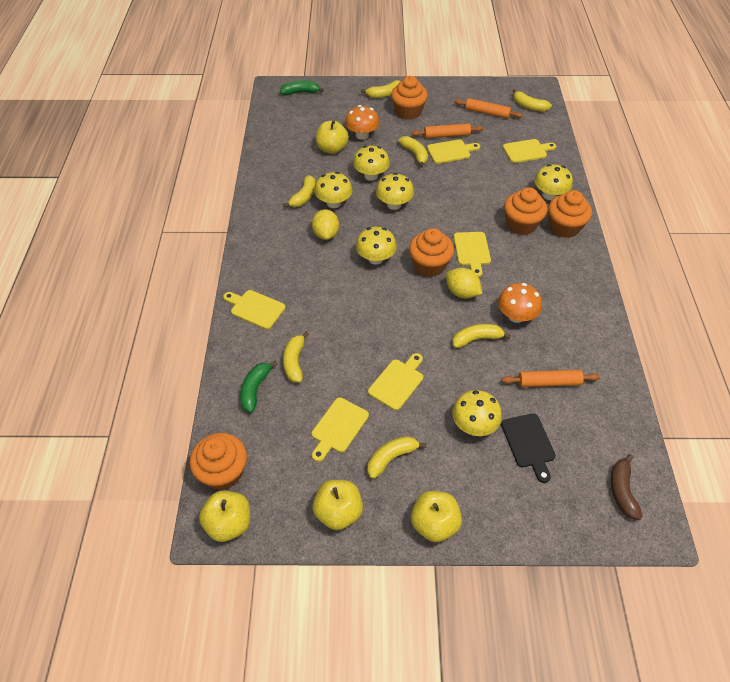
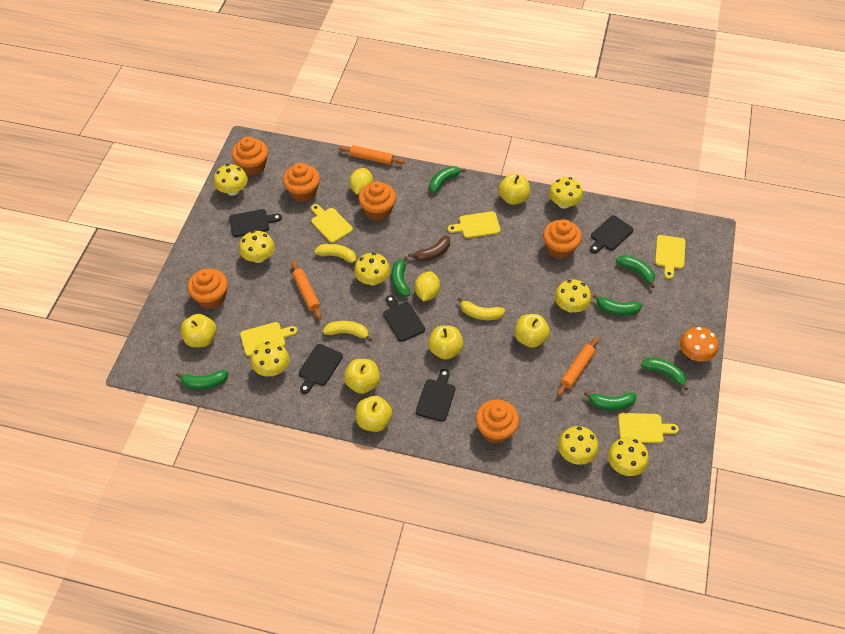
black cutting board: [501,414,556,483] = 1 -> [229,209,282,237] [299,344,343,394] [383,295,425,342] [416,369,455,422] [590,215,633,253] = 5
green banana: [240,361,277,413] [280,80,324,95] = 2 -> [176,370,228,389] [392,256,410,297] [429,166,466,193] [584,391,636,410] [593,294,642,316] [616,255,655,288] [641,358,688,390] = 7
orange cupcake: [190,433,247,490] [391,76,428,120] [409,228,454,277] [504,187,547,235] [548,190,592,238] = 5 -> [188,268,228,309] [232,137,268,175] [283,163,320,202] [359,181,396,221] [476,399,519,444] [543,219,582,259] = 6
orange mushroom: [345,105,380,140] [498,283,542,323] = 2 -> [680,327,718,362] = 1
yellow apple: [199,490,250,542] [313,480,363,530] [316,120,349,154] [411,491,462,542] = 4 -> [181,314,216,348] [344,359,380,394] [356,396,392,432] [428,326,464,360] [498,174,530,205] [515,314,550,348] = 6
yellow banana: [283,175,316,208] [283,331,309,383] [361,80,401,98] [368,436,427,479] [399,136,428,168] [452,324,511,348] [512,89,552,112] = 7 -> [314,244,356,265] [323,321,372,342] [457,297,505,320] = 3
yellow cutting board: [223,290,285,329] [312,398,369,462] [368,353,423,410] [427,139,480,164] [454,232,491,277] [503,139,556,163] = 6 -> [240,322,297,356] [311,204,353,243] [448,211,500,238] [618,413,679,443] [655,235,685,279] = 5
yellow mushroom: [314,172,353,208] [353,145,390,181] [356,227,397,265] [376,173,414,210] [452,390,502,436] [534,164,573,200] = 6 -> [214,164,248,196] [239,231,275,263] [251,341,289,377] [354,253,390,285] [549,177,583,209] [555,280,591,312] [558,426,599,465] [608,437,649,476] = 8

